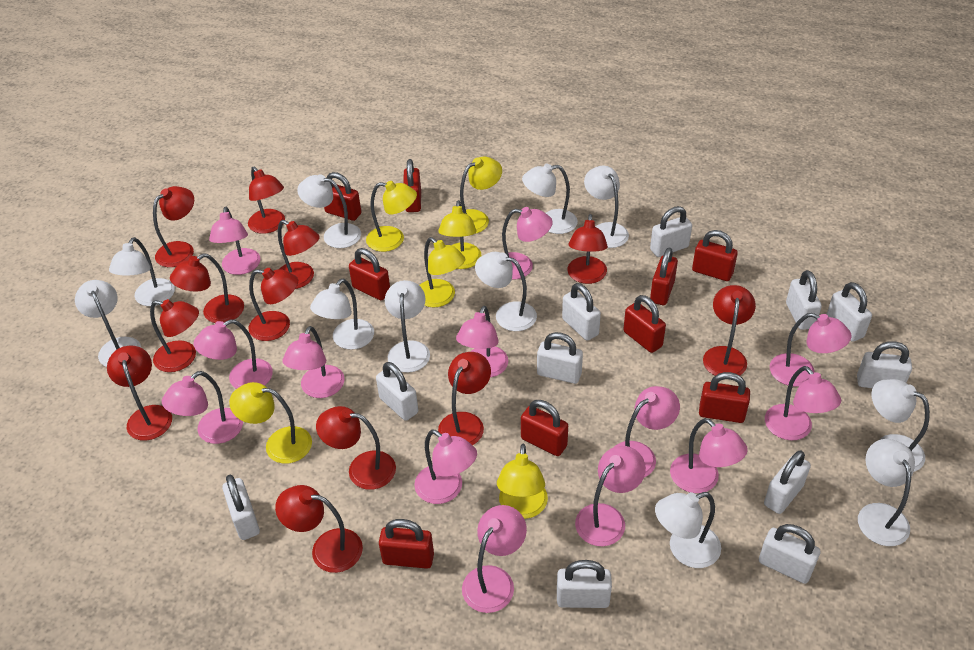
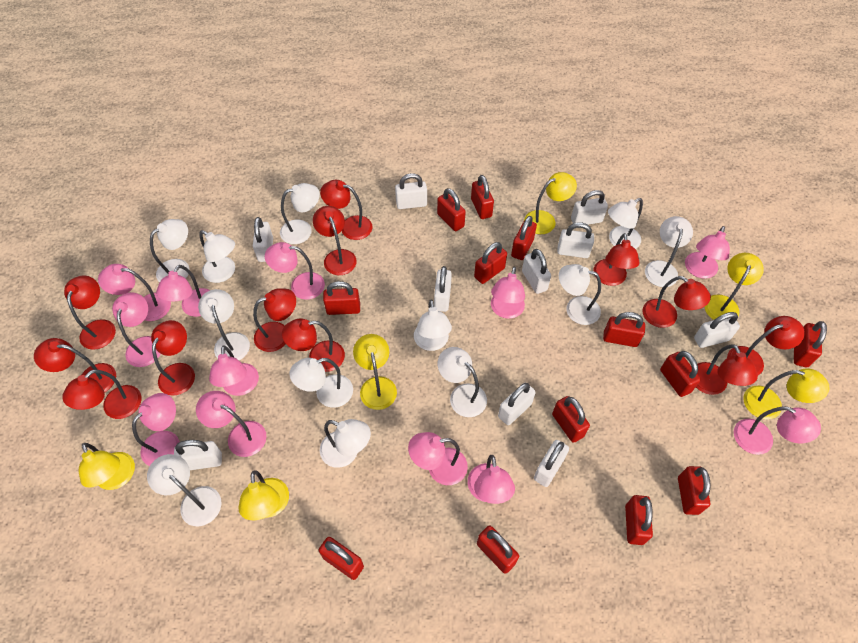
pink lamp: [162,371,243,444] [194,319,273,389] [209,207,261,275] [282,326,344,398] [414,429,477,504] [456,306,508,377] [462,505,527,613] [502,207,553,280] [575,446,646,546] [613,386,680,477] [670,418,748,493] [765,366,841,440] [770,313,852,387] = 13 -> [98,264,171,321] [112,292,160,367] [132,393,180,466] [156,265,210,317] [196,391,266,457] [209,346,259,396] [265,242,325,300] [408,432,468,485] [468,455,515,504] [491,267,525,319] [685,226,730,279] [734,406,821,455] = 12
red padlock: [324,172,361,221] [349,248,390,300] [379,519,434,569] [403,159,421,212] [521,400,568,456] [623,295,666,353] [650,247,678,305] [692,230,738,281] [699,372,750,423] = 9 -> [319,537,364,580] [323,281,360,315] [437,188,466,231] [471,175,494,219] [474,242,507,284] [477,526,519,574] [511,216,537,260] [552,396,590,443] [603,312,645,347] [625,495,653,545] [660,351,701,397] [678,466,711,515] [794,321,827,367] = 13
white lamp: [75,280,141,367] [109,237,175,306] [297,174,361,248] [310,279,374,350] [385,280,430,373] [475,252,537,331] [522,164,578,234] [584,166,629,248] [655,492,721,568] [858,439,915,546] [871,379,930,472] = 11 -> [147,454,221,526] [150,219,190,282] [198,289,250,361] [199,230,235,283] [280,183,320,244] [289,358,353,408] [320,419,371,468] [414,300,452,351] [438,347,487,417] [559,264,601,325] [608,198,643,249] [645,216,693,287] = 12
white padlock: [222,475,260,540] [376,362,418,421] [537,332,583,384] [557,560,612,608] [562,283,601,341] [650,206,692,257] [759,524,820,584] [764,451,811,514] [786,270,822,330] [827,282,872,342] [857,341,912,388] = 11 -> [174,440,222,470] [253,217,273,262] [395,173,427,209] [434,266,452,312] [498,383,536,425] [522,249,551,294] [534,440,569,487] [557,222,594,258] [571,190,608,225] [694,312,740,348] = 10

